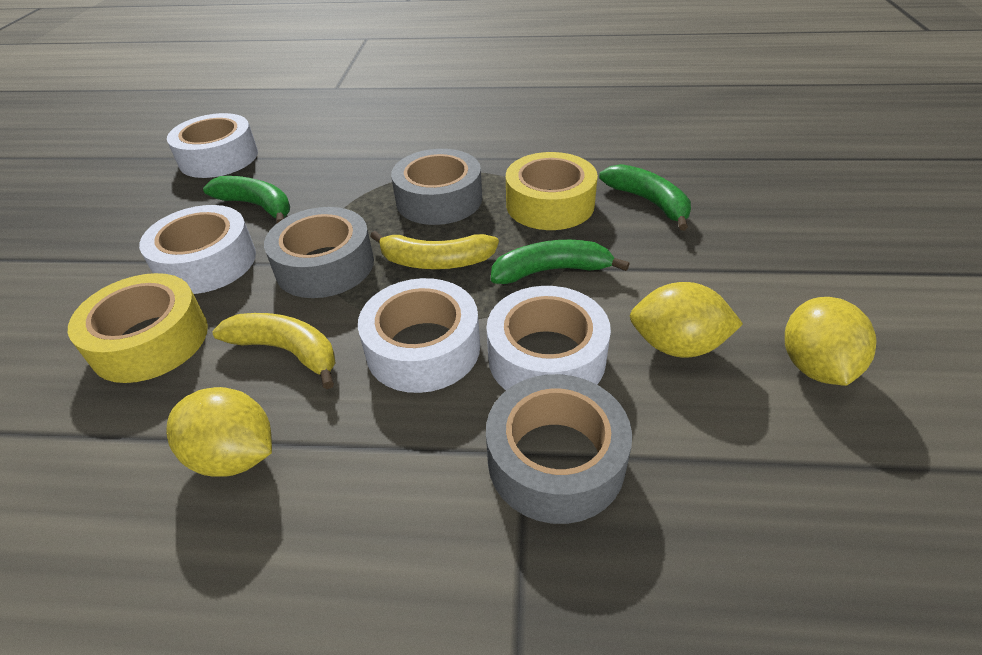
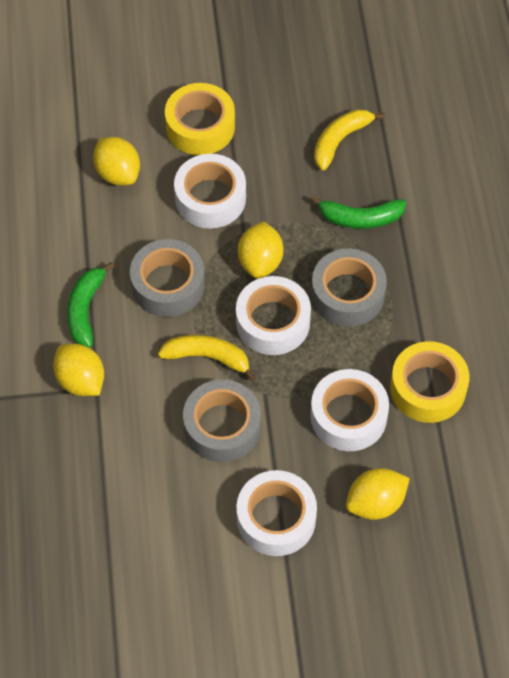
green banana: [203,176,290,224] [491,240,629,284] [599,164,691,230] = 3 -> [67,262,115,348] [310,195,406,229] = 2
yellow lemon: [166,387,272,477] [630,282,743,358] [785,297,876,386] = 3 -> [53,344,104,396] [93,137,140,185] [238,221,283,279] [346,468,410,520] = 4

